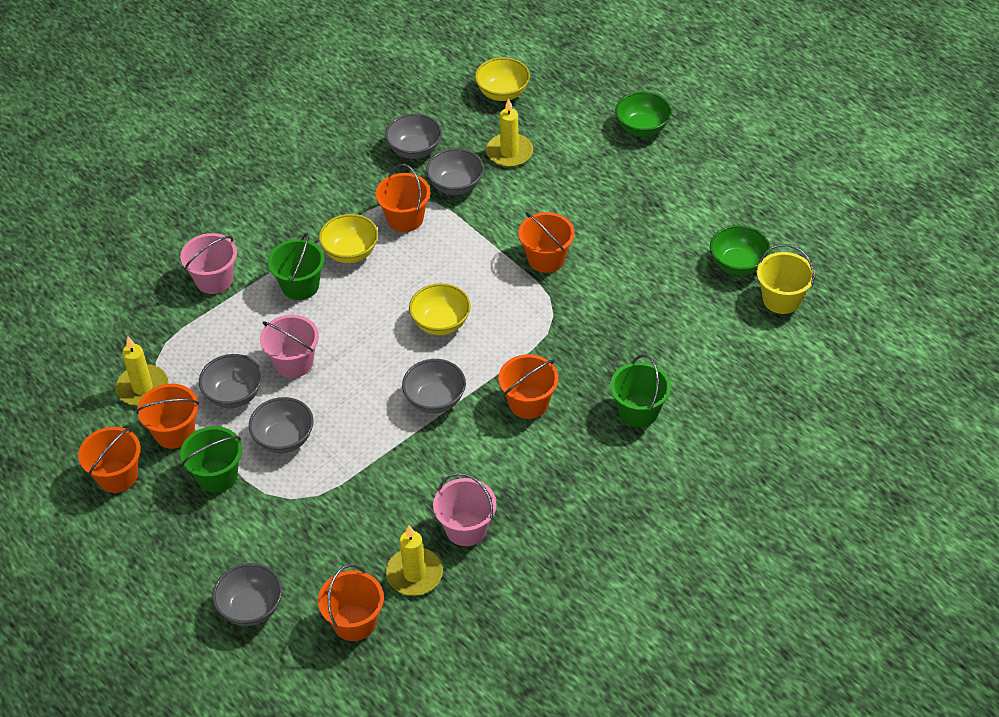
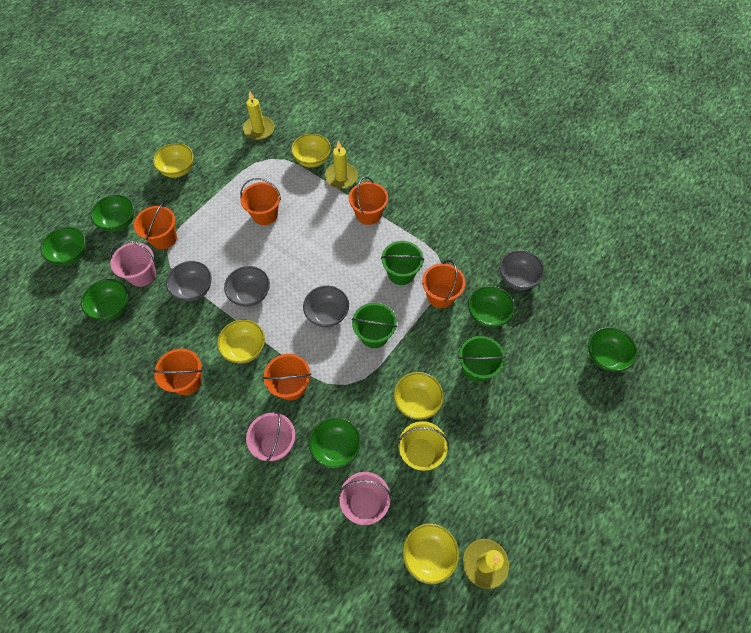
green bowl: [615,92,671,137] [710,225,770,275] = 2 -> [41,227,86,265] [81,279,128,321] [91,195,134,232] [309,417,361,469] [468,286,514,328] [588,327,637,372] = 6
grey bowl: [199,354,262,408] [213,563,282,626] [249,397,314,453] [385,113,442,159] [402,359,466,414] [426,148,484,195] = 6 -> [166,261,212,302] [224,266,270,307] [303,285,349,328] [499,250,544,290] = 4
yellow bowl: [319,214,378,263] [409,283,471,335] [475,57,530,101] = 3 -> [153,143,194,178] [217,320,265,363] [291,133,331,168] [394,372,444,420] [403,524,459,584] = 5

